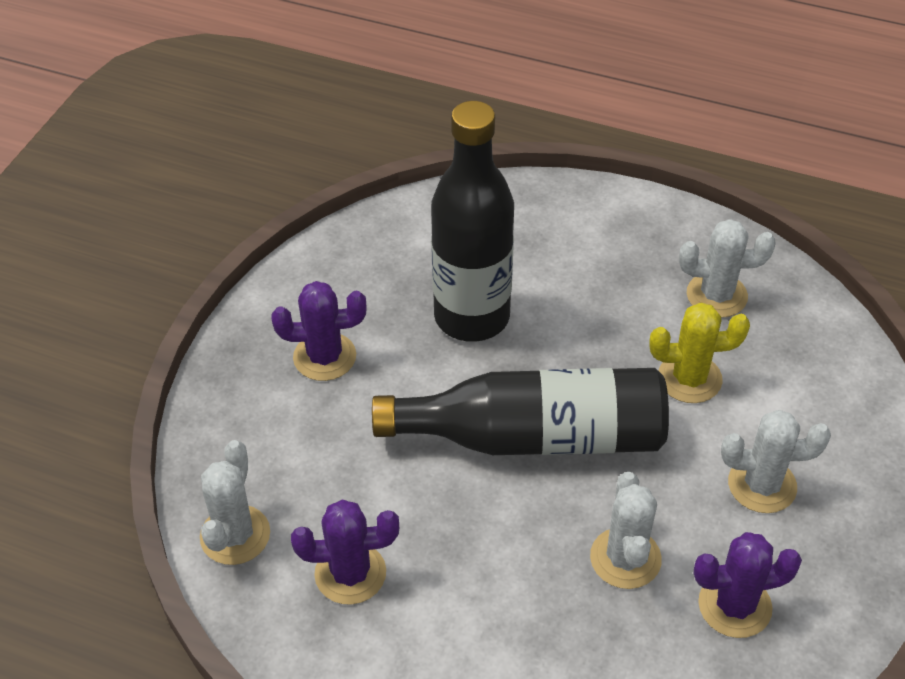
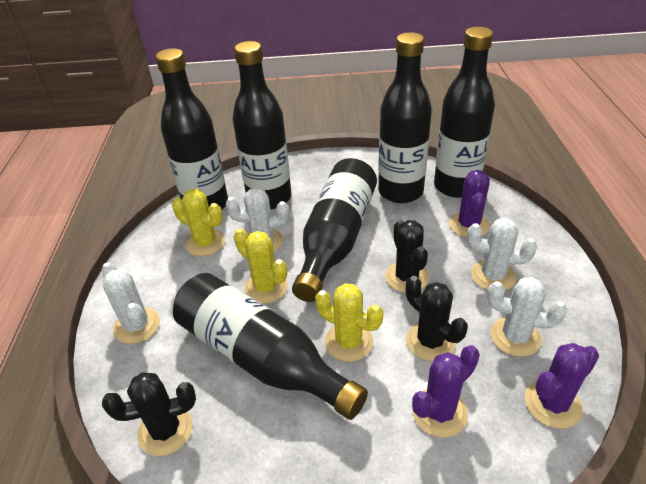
black bottle: [372,368,669,455] [431,101,514,342] = 2 -> [155,48,228,210] [173,273,368,420] [233,41,292,210] [292,158,377,302] [378,32,432,203] [434,27,495,198] = 6
black cactus: none = 0 -> [102,372,196,456] [385,220,429,293] [406,276,468,361] = 3
yellow cactus: [649,302,750,403] = 1 -> [172,189,225,256] [234,229,288,304] [315,283,383,362] = 3

